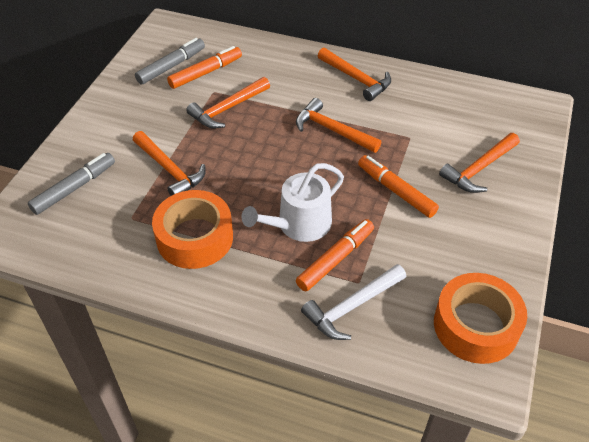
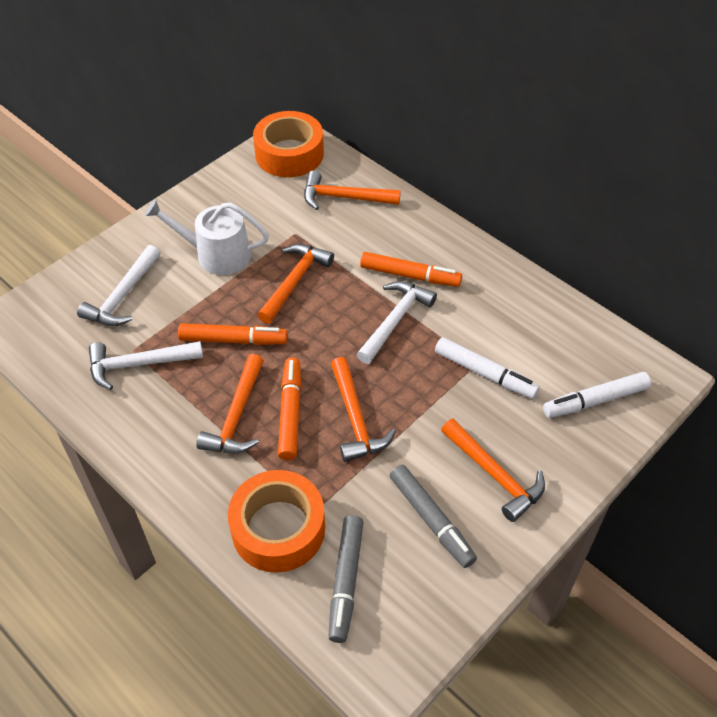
white hammer: [301,264,406,340] = 1 -> [77,245,160,326] [89,341,203,390] [356,281,437,364] = 3
white marker: none = 0 -> [435,337,540,399] [543,372,651,418] = 2

